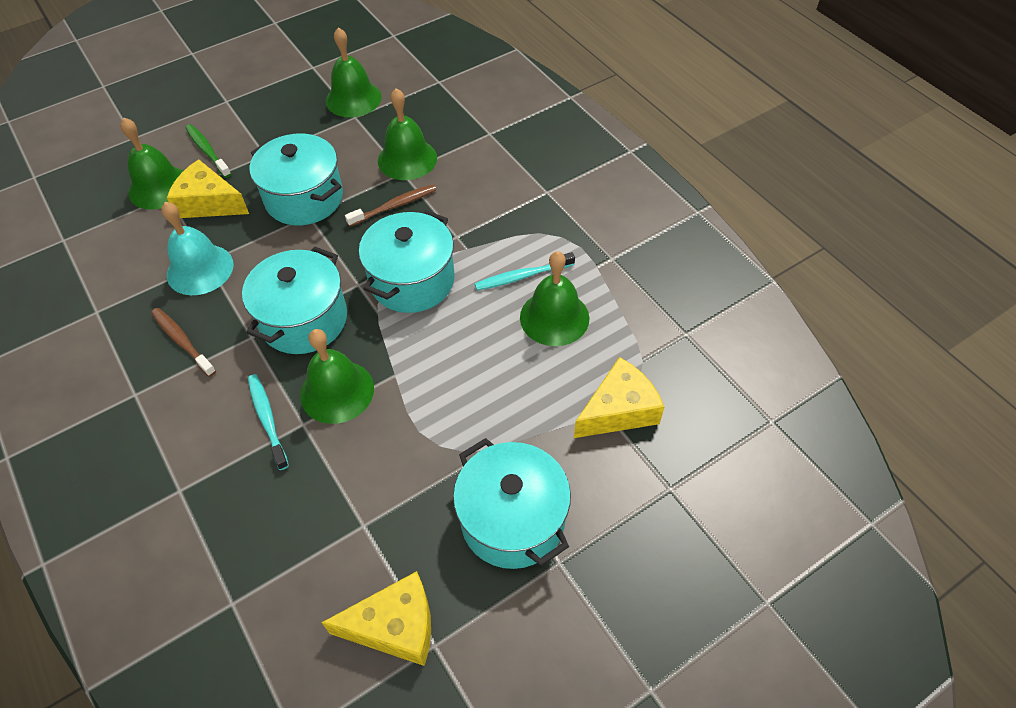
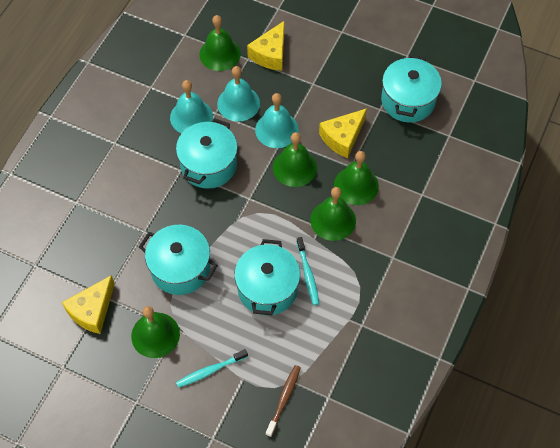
brown toothbrush: [151,308,216,377] [345,184,436,227] = 2 -> [266,365,301,437] = 1
green toothbrush: [185,124,231,178] = 1 -> none = 0
turquoise bell: [161,202,234,295] = 1 -> [170,80,213,134] [217,66,260,122] [255,93,299,148] = 3

